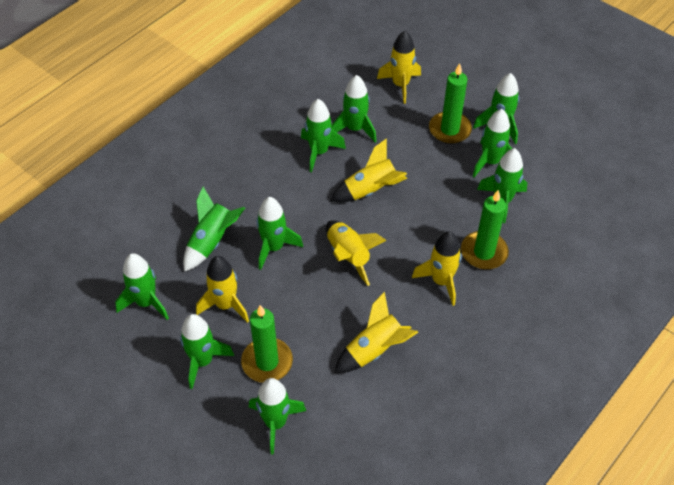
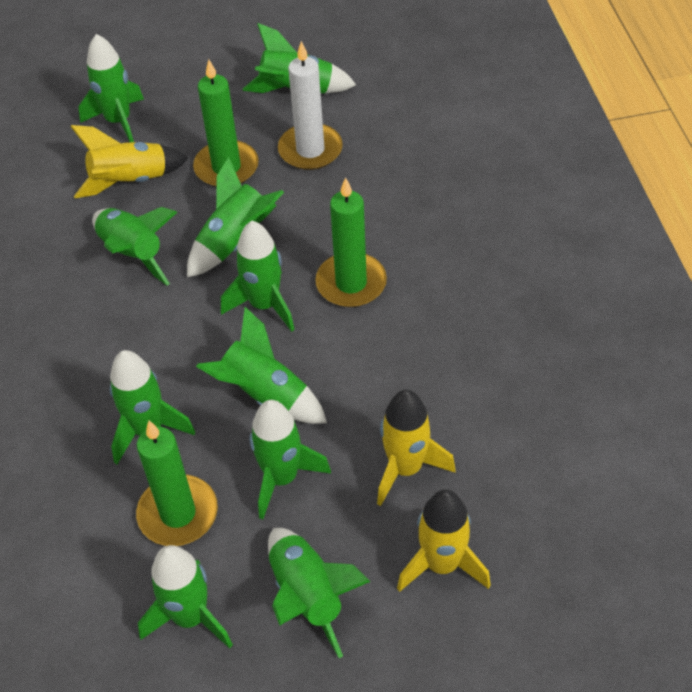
white candle: none = 0 -> [278,41,343,170] = 1
yellow rocket: [196,256,249,323] [326,220,387,286] [331,138,408,202] [334,292,418,373] [377,31,421,104] [412,232,462,306] = 6 -> [70,125,189,198] [377,389,455,506] [397,490,491,592] = 3

